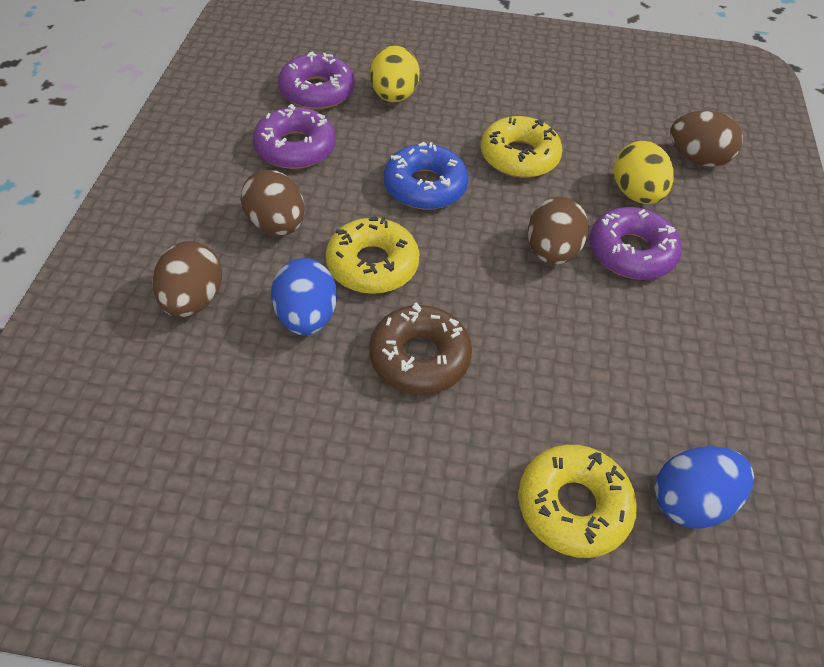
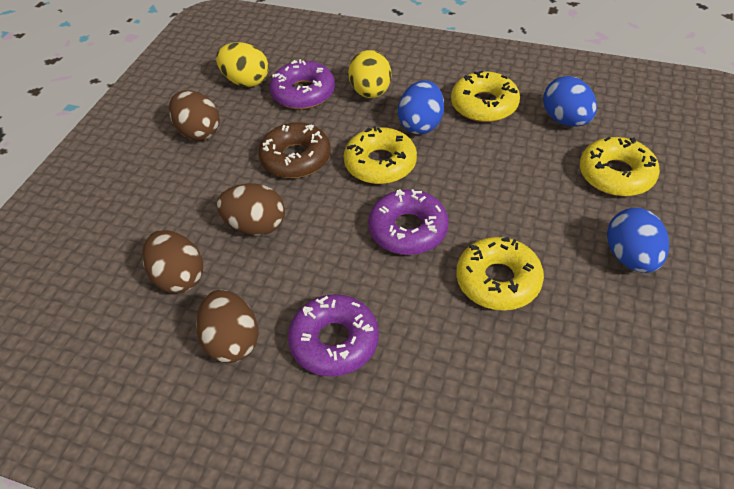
blue donut: [384,142,469,210] = 1 -> none = 0
blue egg: [271,258,337,335] [655,446,754,529] = 2 -> [398,80,444,134] [543,76,597,127] [607,208,669,273] = 3
yellow donut: [326,216,420,294] [481,116,562,178] [518,445,637,558] = 3 -> [344,126,417,184] [451,71,520,122] [456,237,544,311] [580,137,660,196] = 4

